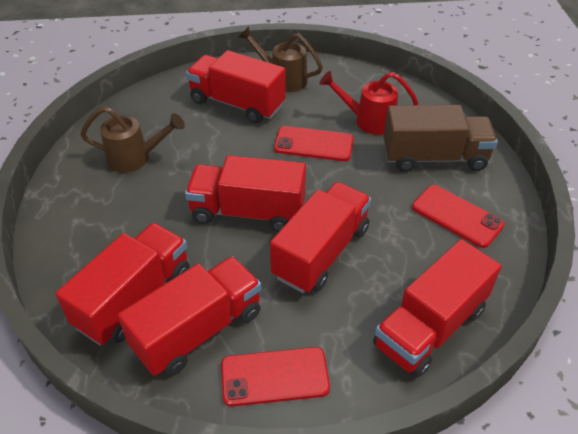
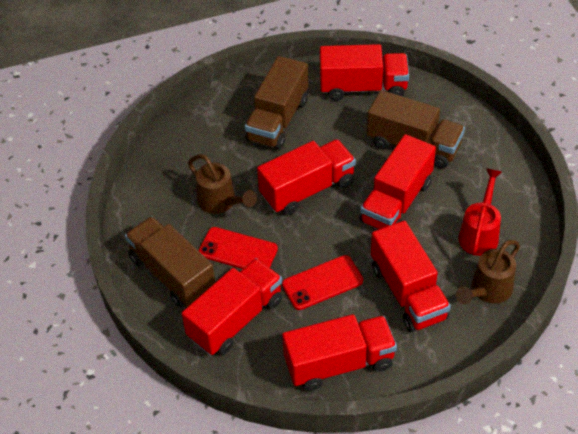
brown truck: [384,105,498,172] = 1 -> [125,216,215,307] [245,56,308,150] [367,90,465,169] = 3
red phone: [221,347,330,406] [274,126,354,161] [412,185,504,248] = 3 -> [198,227,278,269] [282,255,363,310] = 2

